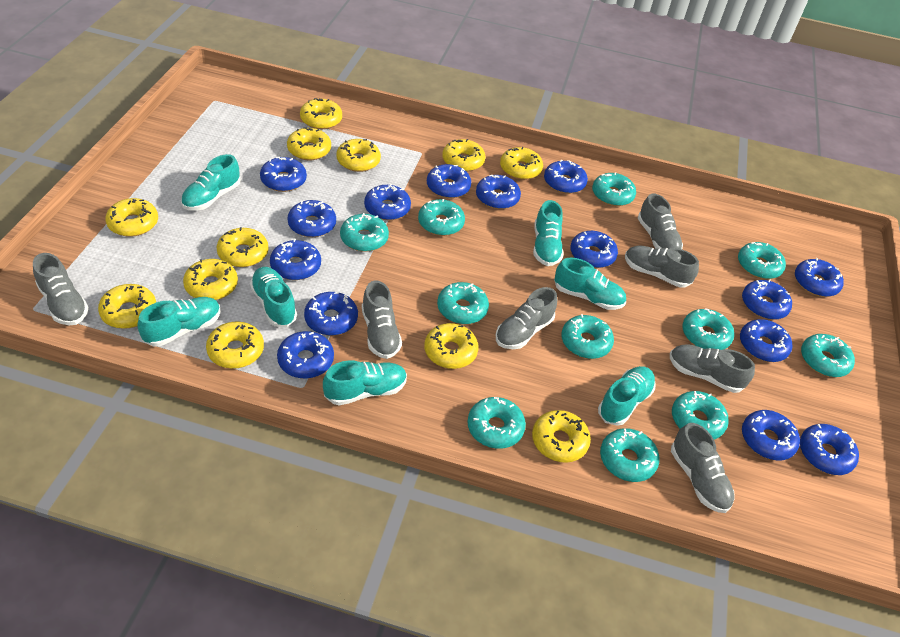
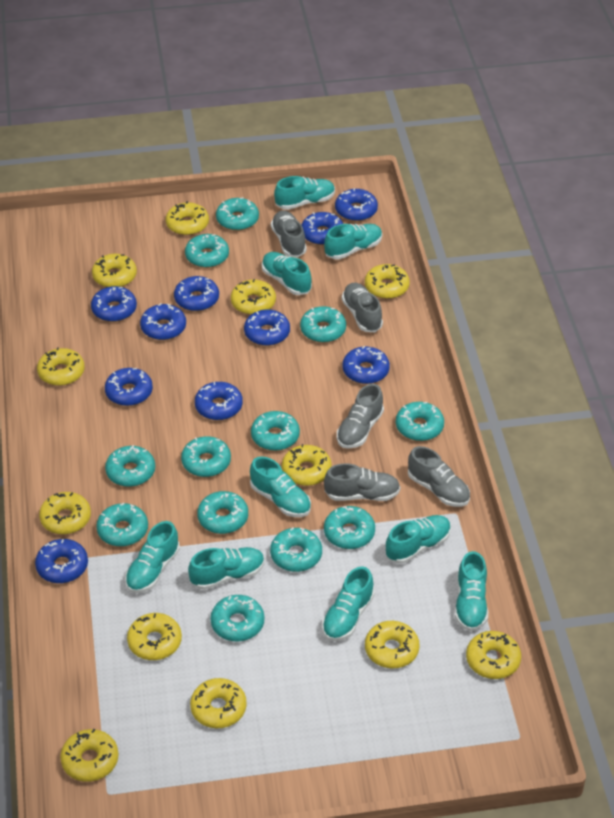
blue donut: [260,157,307,192] [270,239,321,280] [277,331,334,379] [287,200,336,237] [304,292,358,336] [364,184,411,220] [427,164,471,198] [476,175,521,209] [544,160,588,194] [570,231,618,268] [740,319,792,362] [742,279,792,320] [742,410,800,460] [795,258,844,297] [800,424,859,475] = 15 -> [35,539,88,583] [91,286,137,322] [105,368,153,406] [140,303,186,340] [174,276,219,311] [195,382,243,420] [244,310,290,346] [302,212,343,245] [335,188,378,221] [342,346,390,384] = 10
grey shoe: [33,253,89,325] [362,280,402,359] [496,287,557,349] [625,246,699,288] [638,194,683,249] [670,345,755,393] [671,423,735,513] = 7 -> [271,210,307,257] [324,463,400,501] [337,384,384,449] [342,283,383,332] [408,446,470,507] = 5
turquoise donut: [340,213,389,252] [418,199,465,236] [437,282,489,324] [467,397,526,449] [561,314,614,359] [592,172,636,206] [600,428,659,482] [672,391,729,439] [682,309,734,350] [738,242,786,279] [801,334,855,377] = 11 -> [96,503,148,547] [105,445,155,487] [181,436,231,477] [185,234,229,268] [197,491,248,534] [211,595,264,641] [216,197,259,231] [251,411,300,451] [270,528,322,572] [300,306,346,343] [324,506,375,549] [396,402,444,441] = 12
turquoise shoe: [137,297,221,347] [181,154,241,211] [250,267,297,327] [323,361,407,405] [533,200,563,266] [554,258,626,310] [598,366,656,426] = 7 -> [125,521,180,593] [188,547,264,590] [250,456,311,517] [262,252,312,295] [274,176,335,210] [322,566,374,641] [324,224,382,259] [385,515,451,564] [455,551,488,631] = 9

